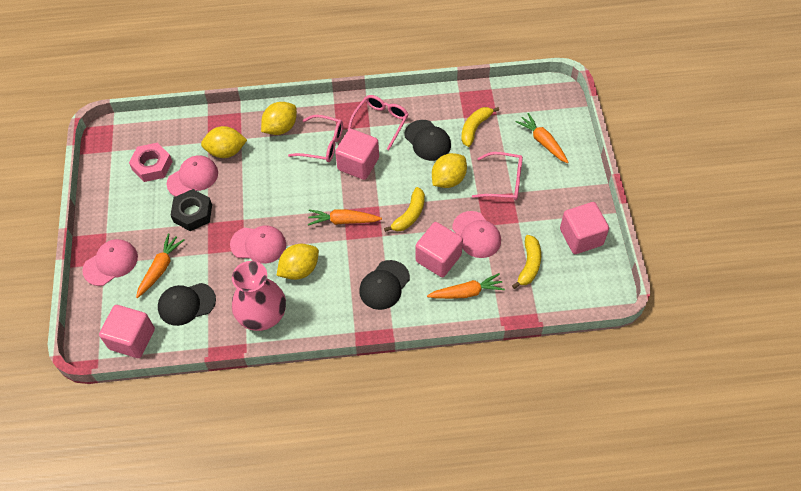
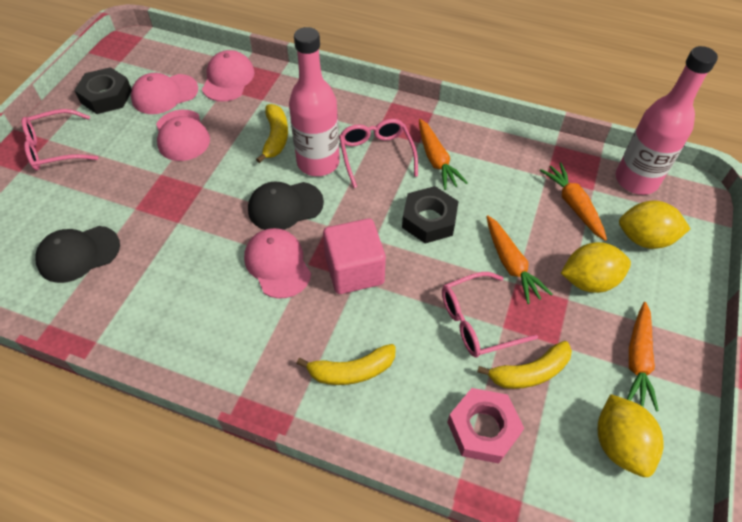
black cap: [158,283,216,326] [359,260,410,310] [405,120,451,161] = 3 -> [36,226,120,283] [248,181,324,230] = 2
black nut: [171,189,212,231] = 1 -> [74,67,132,114] [402,186,459,243] = 2
pink bottle: none = 0 -> [289,27,340,176] [616,46,718,195] = 2
pink cube: [99,305,155,358] [335,129,379,180] [416,222,463,277] [560,202,609,254] = 4 -> [323,218,386,294] = 1
pink vase: [232,261,286,331] = 1 -> none = 0
yellow lemon: [201,126,247,158] [261,102,297,135] [277,244,319,280] [432,153,467,188] = 4 -> [561,242,631,293] [598,394,664,477] [619,201,690,249] = 3

